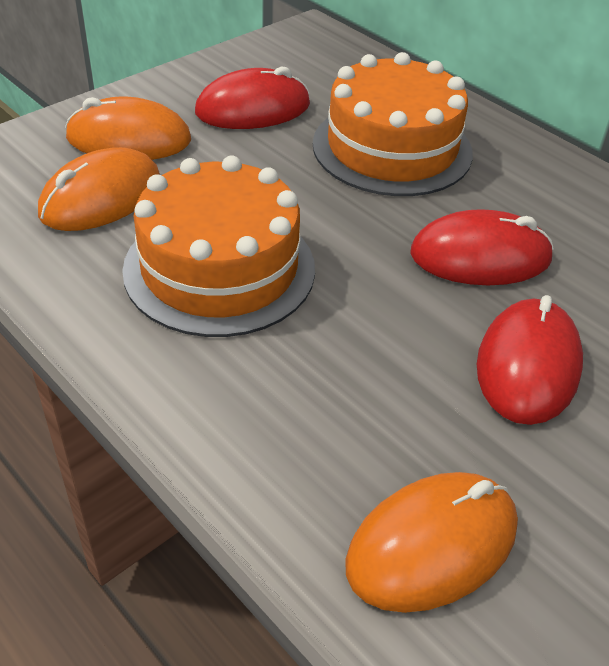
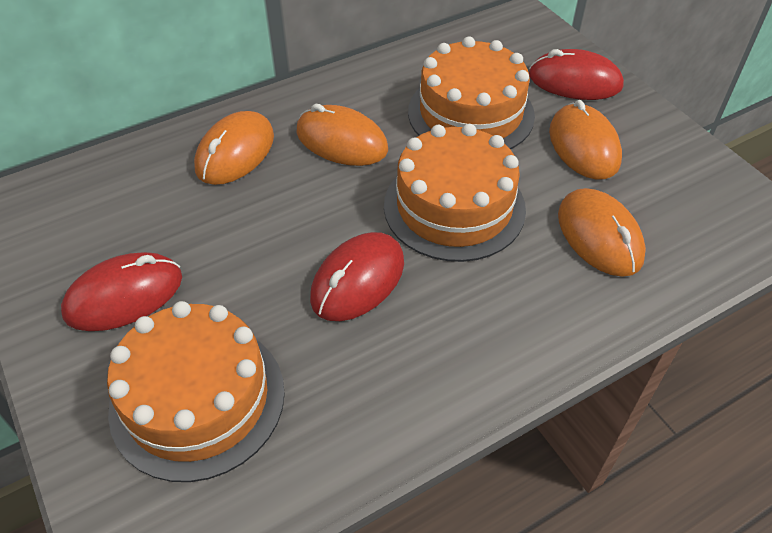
orange cake: [122,155,315,337] [313,52,473,196] = 2 -> [107,301,285,482] [384,124,526,262] [408,36,535,149] = 3
orange mouse: [38,147,160,231] [65,96,191,160] [345,472,518,613] = 3 -> [194,111,274,185] [297,104,388,166] [549,100,622,179] [558,188,646,277] = 4

